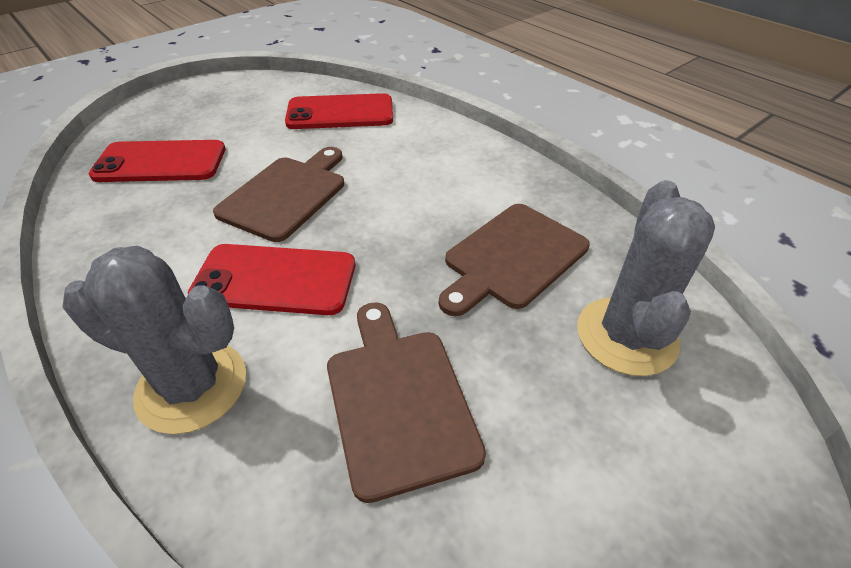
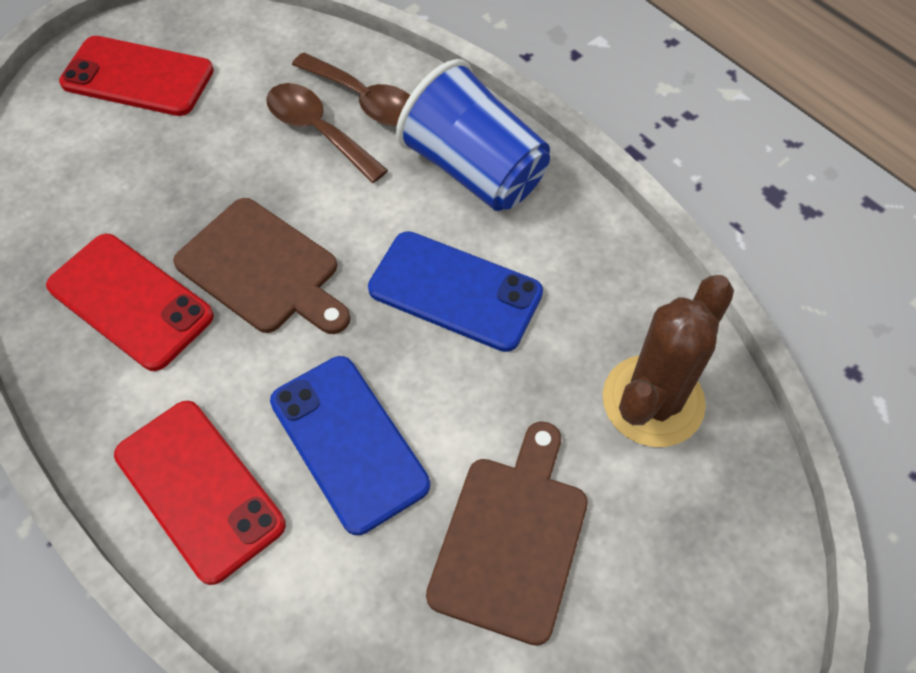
blue cup: none = 0 -> [396,59,550,211] = 1
blue phone: none = 0 -> [270,356,430,535] [368,231,543,352] = 2
brown cactus: none = 0 -> [603,275,734,447] = 1
brown cutting board: [213,147,344,242] [327,302,486,503] [439,204,590,316] = 3 -> [173,198,350,334] [426,421,588,646] = 2
brown spoon: none = 0 -> [266,83,388,183] [292,52,410,126] = 2
grey cactus: [62,246,246,434] [577,180,715,376] = 2 -> none = 0

